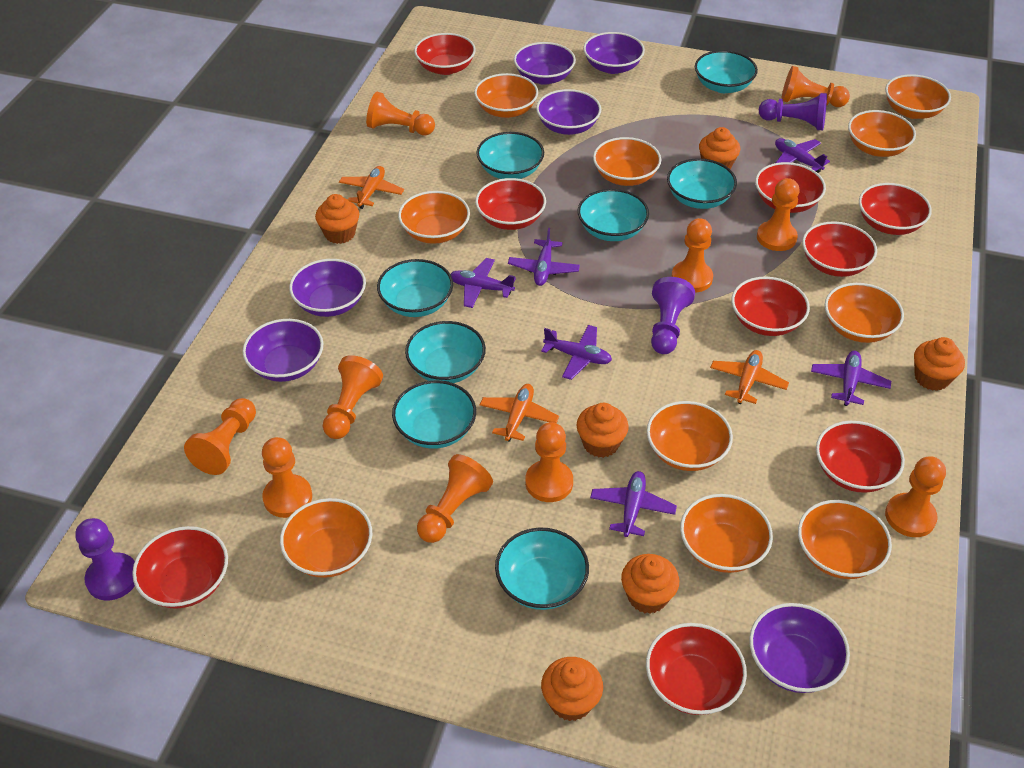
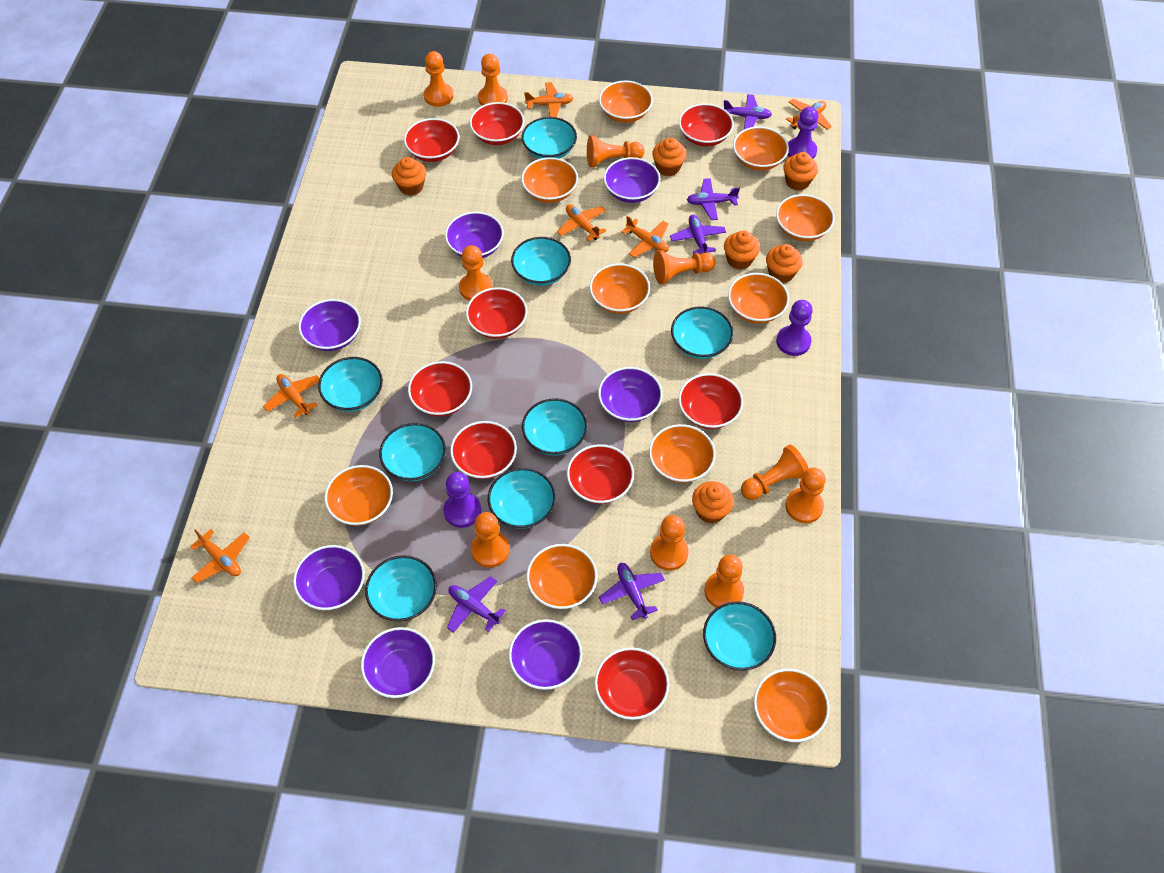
orange plane: [339,166,404,209] [480,384,559,442] [710,350,789,404] = 3 -> [190,529,250,583] [263,374,320,418] [524,82,573,117] [557,205,606,241] [621,216,669,258] [786,99,832,130] = 6
purple bowl: [243,319,323,382] [289,259,366,317] [514,42,576,85] [536,89,601,135] [583,32,645,74] [749,603,850,693] = 6 -> [293,545,365,610] [298,299,361,351] [361,627,435,698] [445,212,504,258] [509,619,582,690] [598,367,663,422] [604,157,660,203] = 7
purple plane: [451,258,516,308] [508,228,580,286] [541,325,612,380] [590,471,677,537] [775,138,830,173] [811,351,891,406] = 6 -> [447,576,506,633] [599,563,665,620] [670,215,726,254] [687,178,740,220] [724,94,772,129] = 5
turquoise bowl: [377,259,453,317] [392,380,476,449] [405,321,486,383] [476,132,544,179] [495,528,589,610] [578,189,649,241] [667,158,737,209] [695,50,758,93] = 8 -> [318,357,383,412] [365,555,437,621] [379,423,446,481] [488,468,556,529] [511,237,571,286] [522,117,577,159] [522,398,587,456] [671,306,733,359] [703,601,776,671] = 9

